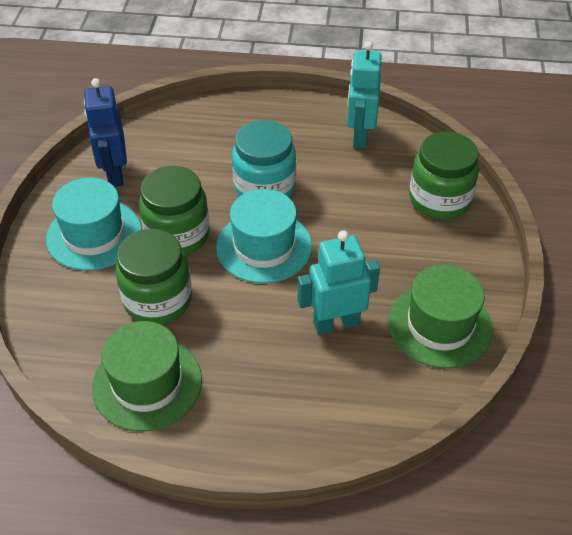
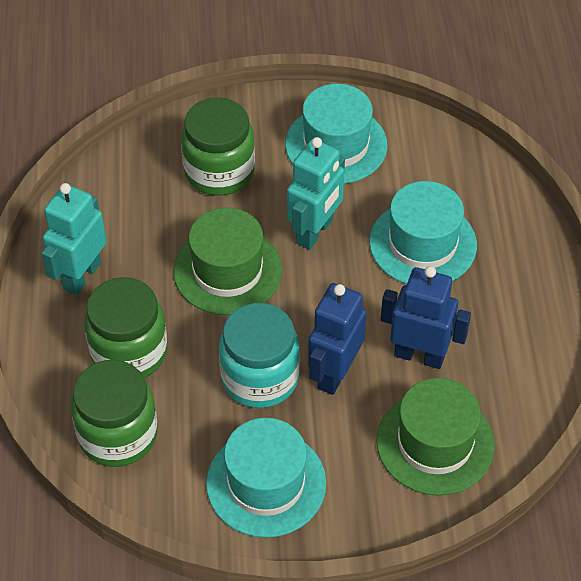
blue robot: [84,78,127,187] = 1 -> [308,283,367,395] [381,266,471,369] = 2
turquoise hat: [46,178,142,271] [216,189,312,283] = 2 -> [206,418,326,538] [285,84,388,184] [369,181,477,284] = 3

